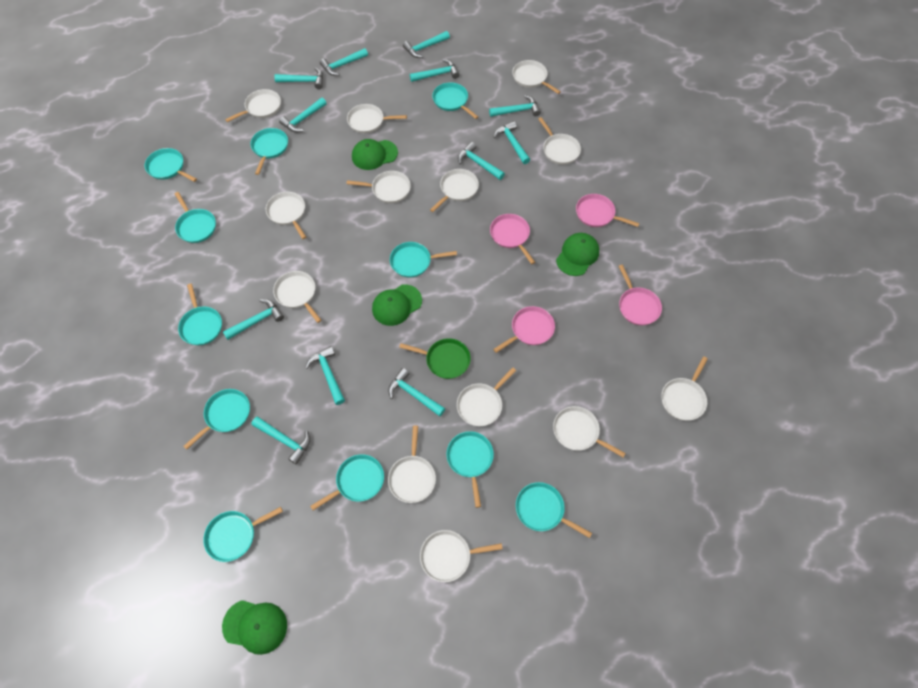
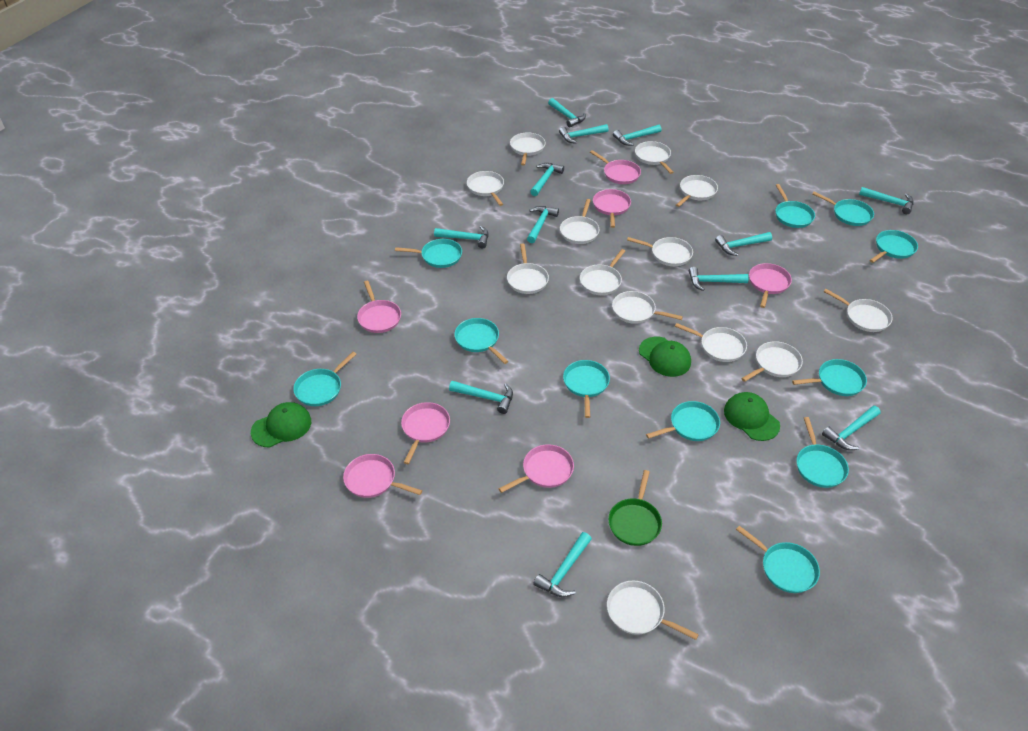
green cap: [222,600,287,655] [352,139,398,170] [372,284,422,326] [556,233,599,276] = 4 -> [251,402,311,448] [639,337,691,377] [724,392,780,441] = 3
pink pan: [490,214,535,264] [493,306,555,353] [576,194,640,227] [619,265,662,325] = 4 -> [343,454,422,498] [357,281,401,333] [401,402,450,464] [499,445,574,493] [590,150,641,184] [593,189,631,228] [749,263,792,308] = 7

